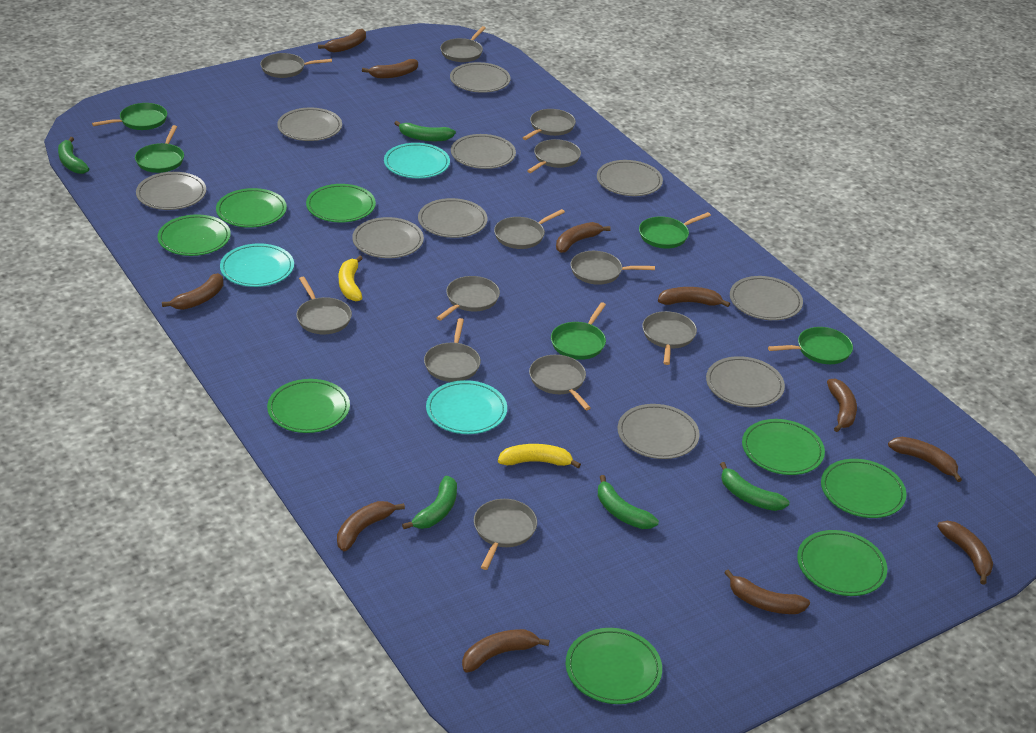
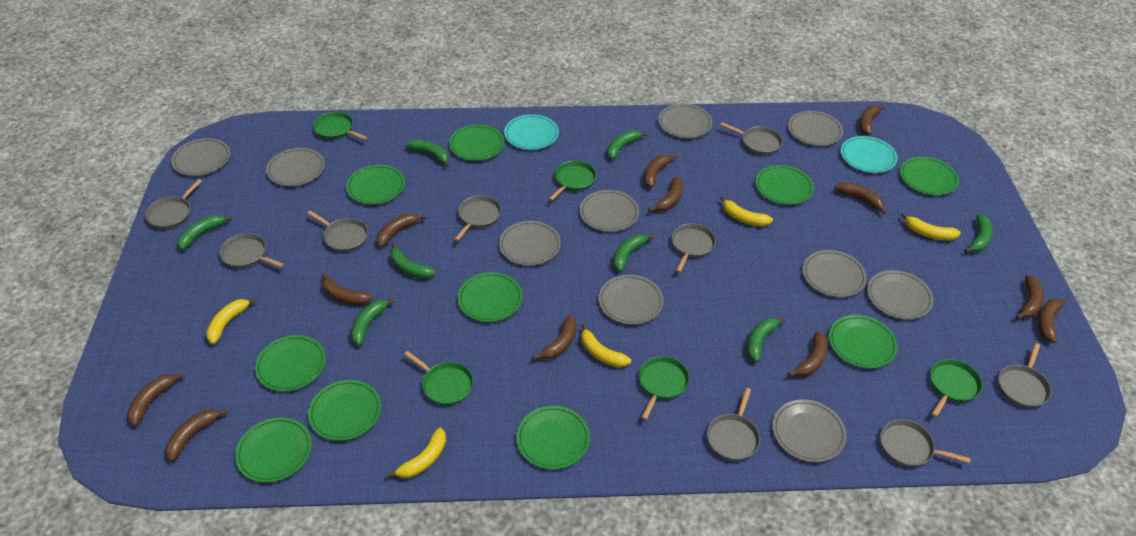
brown banana: [162,273,223,310] [318,29,366,53] [337,501,405,551] [362,59,418,78] [462,629,549,673] [556,222,611,253] [658,287,730,307] [724,569,810,614] [827,379,857,432] [888,437,962,482] [937,521,993,585] = 11 -> [127,373,184,426] [166,409,228,461] [322,272,373,305] [377,213,426,247] [532,315,576,360] [644,154,678,188] [648,177,683,212] [788,332,828,377] [834,182,886,214] [859,105,886,135] [1016,275,1044,319] [1038,298,1067,343] = 12
green banana: [58,137,89,174] [394,121,456,141] [402,476,457,529] [598,475,659,529] [720,462,789,511] = 5 -> [177,215,232,250] [351,298,395,346] [390,243,436,279] [406,139,449,167] [607,130,647,159] [613,234,654,272] [747,318,786,362] [964,214,993,253] = 8
green plate: [158,214,231,256] [216,188,287,228] [267,379,350,433] [306,184,376,223] [566,628,662,704] [742,419,825,475] [797,530,887,596] [821,459,906,518] = 8 -> [235,417,312,483] [255,335,326,392] [308,380,381,441] [346,165,405,204] [449,124,505,161] [458,272,523,322] [516,406,590,470] [755,165,814,205] [829,315,898,369] [900,157,959,195] = 10
grey pan: [260,53,332,78] [296,277,352,334] [424,318,481,382] [437,276,500,321] [440,26,486,62] [474,499,537,570] [494,209,565,249] [523,109,576,140] [527,139,581,173] [529,355,591,410] [570,251,655,285] [642,311,697,365] = 12 -> [145,179,202,229] [220,233,284,268] [307,211,368,252] [454,195,501,241] [671,223,716,272] [707,388,760,461] [721,123,783,155] [880,419,971,467] [998,343,1052,408] = 9
turquoise plate: [220,243,294,287] [384,143,450,178] [426,380,507,434] = 3 -> [504,114,559,150] [840,136,898,173] = 2
yellow banana: [339,256,363,301] [498,444,581,468] = 2 -> [206,298,257,344] [387,428,446,478] [581,324,631,368] [721,196,773,227] [901,213,961,240] = 5

